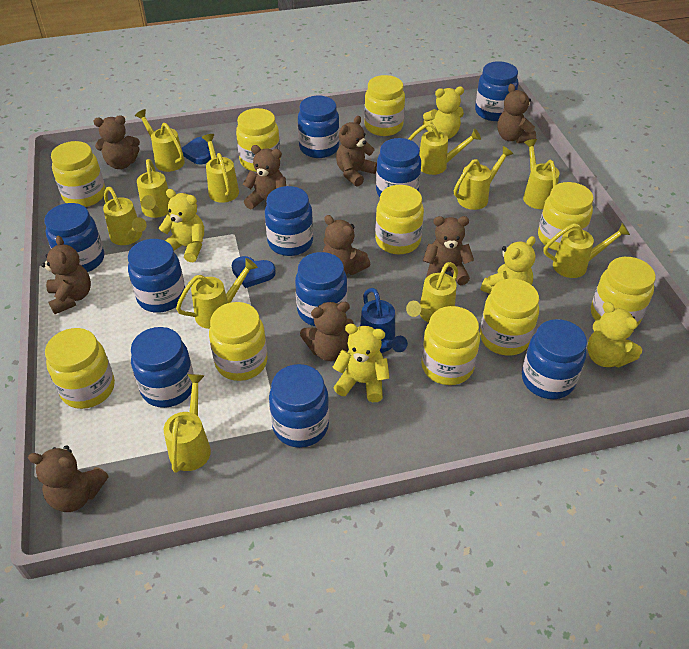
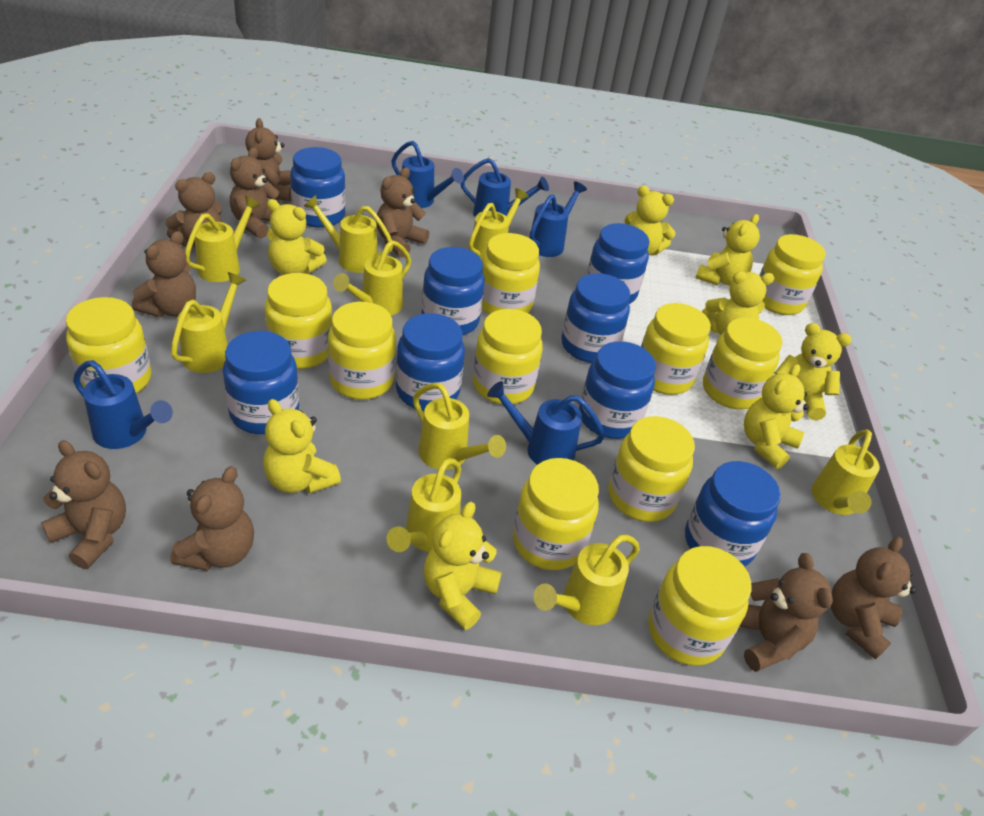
blue heart: [182,137,211,164] [232,256,276,288] = 2 -> none = 0
blue jar: [44,203,104,272] [128,239,185,313] [131,327,194,408] [265,186,313,256] [269,364,329,448] [295,252,347,326] [298,96,339,158] [376,138,421,197] [475,61,518,121] [522,319,587,399] = 10 -> [223,331,299,434] [290,147,346,228] [396,313,465,411] [422,247,485,335] [561,273,630,363] [579,341,656,439] [587,223,649,304] [685,461,781,567] = 8
blue watering can: [360,288,408,353] = 1 -> [73,360,173,449] [392,141,464,208] [461,158,549,217] [487,381,605,465] [529,181,587,257] = 5
yellow jar: [45,328,115,409] [51,141,106,207] [209,302,268,381] [236,108,281,172] [364,75,405,136] [375,185,424,254] [421,306,480,385] [480,279,539,356] [538,182,593,251] [591,257,656,325] = 10 -> [66,297,152,393] [265,273,332,369] [328,302,396,400] [473,309,543,404] [482,233,540,314] [513,458,599,570] [608,416,695,522] [641,303,711,395] [648,546,752,666] [703,318,782,409] [760,234,826,315] = 11
yellow teddy bear: [159,189,204,262] [333,324,390,402] [423,87,464,139] [481,236,536,294] [587,302,642,368] = 5 -> [263,399,341,494] [267,199,327,275] [424,502,502,630] [624,186,675,256] [695,214,760,286] [702,271,774,335] [744,364,809,469] [775,323,852,420] = 8
yellow watering can: [103,187,147,245] [135,109,185,172] [137,159,170,218] [164,374,211,473] [176,258,258,329] [202,134,239,203] [406,262,458,323] [408,123,481,175] [454,146,513,210] [523,139,560,209] [544,223,630,278] = 11 -> [171,272,246,373] [185,196,261,282] [304,195,393,273] [333,240,411,315] [387,458,461,552] [413,383,506,470] [469,188,529,260] [533,535,640,625] [812,429,880,515] = 9

